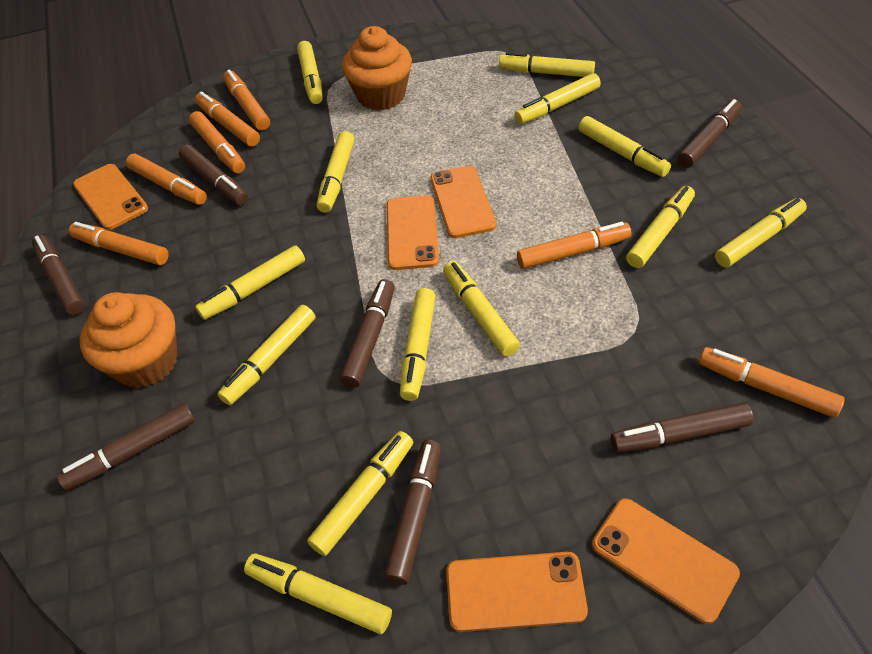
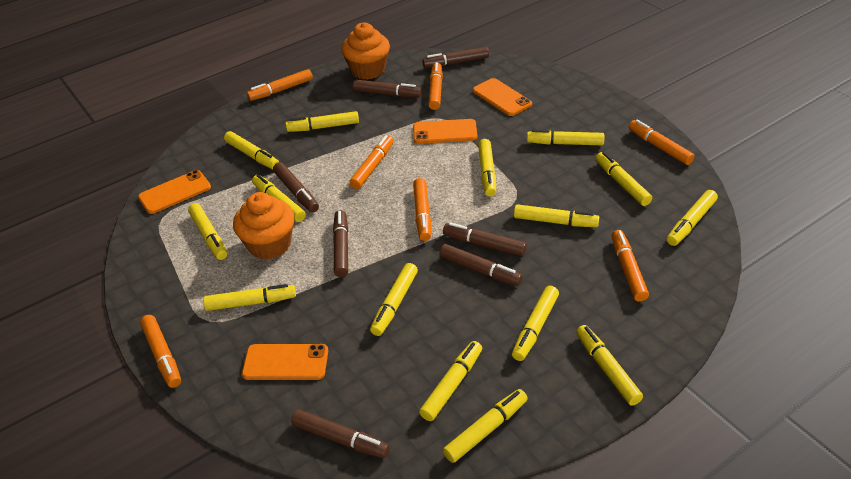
orange phone: [73,164,148,230] [387,195,439,270] [430,166,496,238] [446,552,588,632] [592,498,740,624] = 5 -> [138,170,211,214] [242,344,328,380] [413,119,477,144] [473,78,532,116] = 4
yellow marker: [195,245,305,320] [218,305,315,405] [244,553,392,634] [297,41,323,104] [307,431,413,556] [317,131,354,213] [400,288,436,401] [443,261,520,356] [499,52,595,77] [514,73,601,124] [578,116,671,177] [626,186,695,268] [715,198,807,268] = 13 -> [188,203,227,260] [203,284,296,311] [224,131,279,169] [252,174,306,222] [286,111,359,132] [370,263,418,336] [419,341,482,421] [443,389,528,463] [478,139,496,196] [512,286,559,361] [514,204,599,227] [527,130,604,145] [576,325,643,406] [595,152,652,206] [667,190,718,246] = 15

